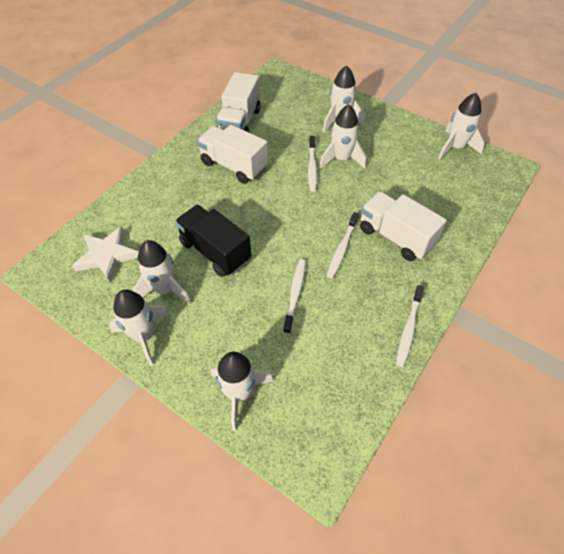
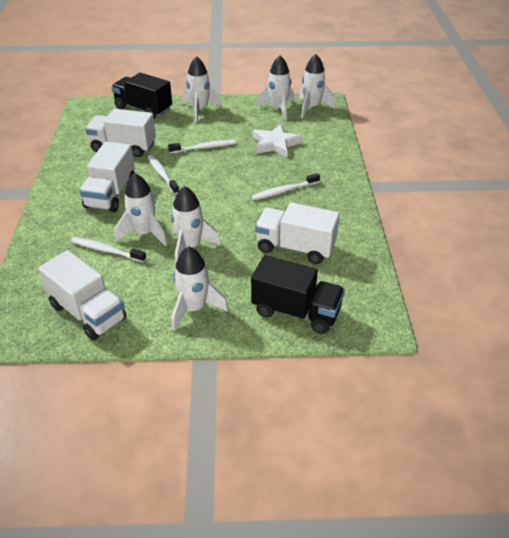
black truck: [175,205,251,277] = 1 -> [111,73,172,119] [251,255,345,334] = 2
white truck: [197,125,268,184] [216,72,261,132] [360,191,447,261] = 3 -> [38,250,127,340] [79,142,135,212] [85,109,156,157] [255,202,340,264] = 4

